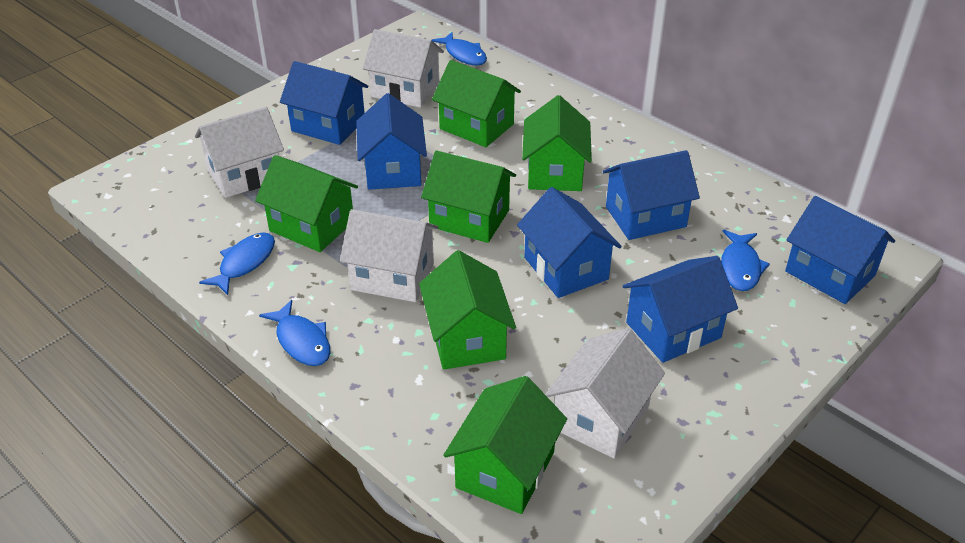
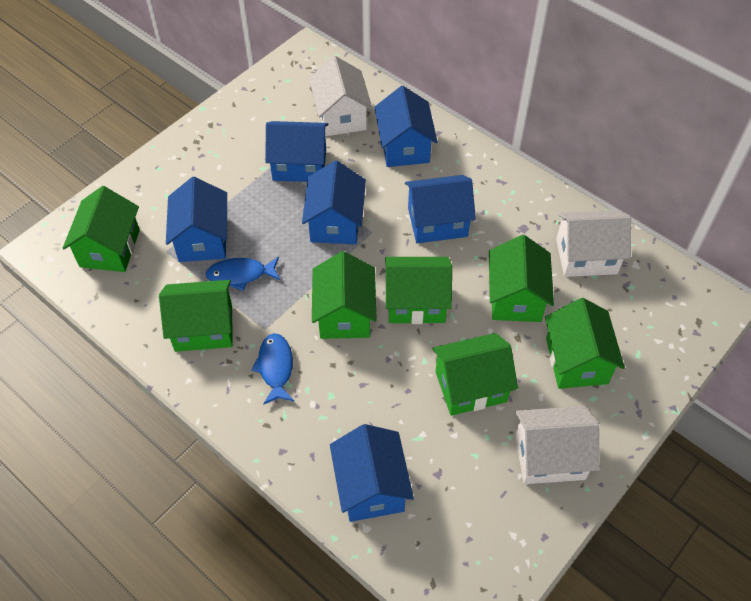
blue fish: [199,233,275,295] [259,300,330,366] [432,32,487,66] [721,230,770,291] = 4 -> [206,257,280,291] [251,333,294,405] = 2
green house: [255,155,358,252] [419,250,516,369] [421,151,516,243] [432,60,521,147] [443,376,567,514] [522,95,592,191] = 6 -> [63,186,140,272] [159,280,232,352] [312,251,377,339] [385,257,452,324] [432,333,518,416] [489,235,554,322] [545,298,625,389] = 7
white house: [195,107,284,198] [340,209,439,302] [363,29,444,108] [545,328,665,458] = 4 -> [309,56,372,136] [515,406,600,484] [556,210,631,277] = 3

